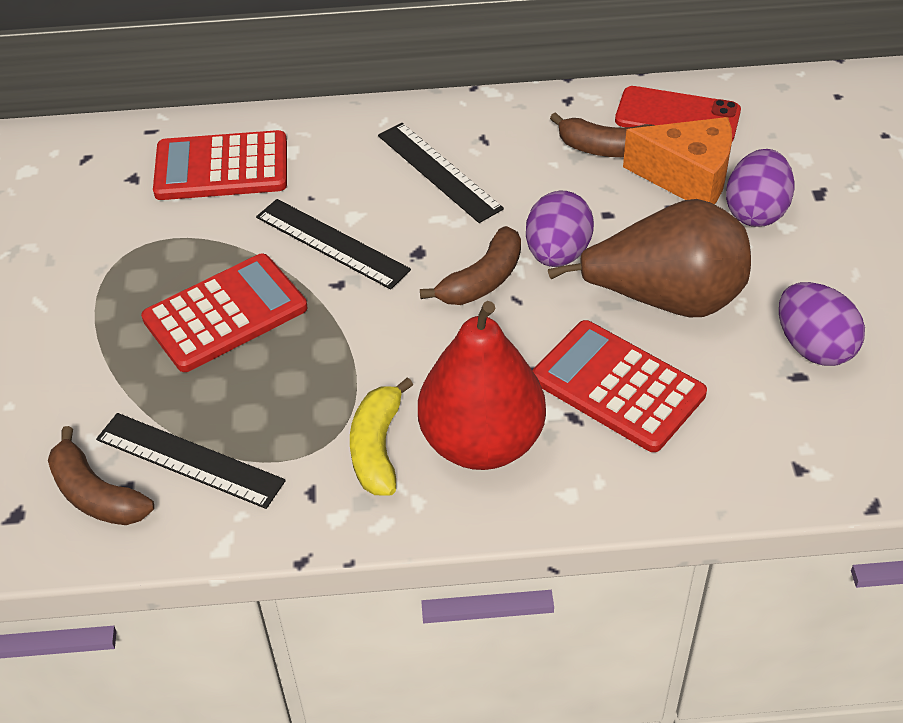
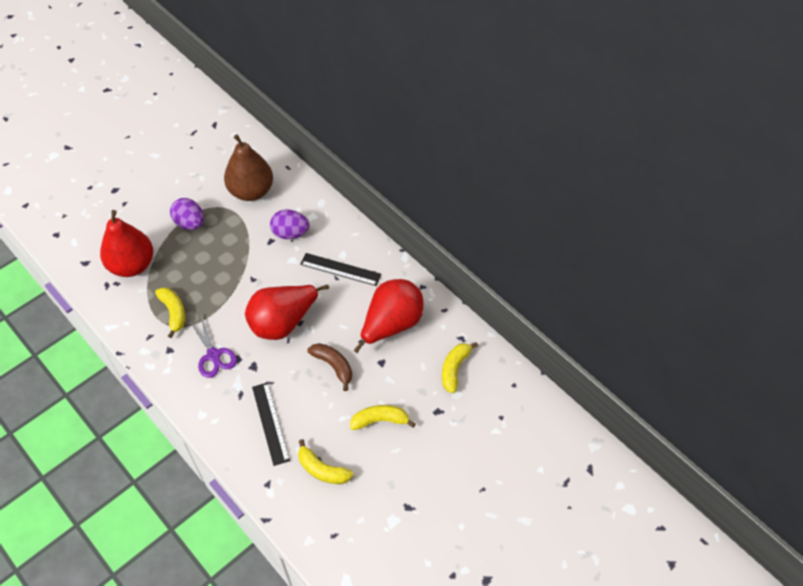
black ruler: [96,413,286,509] [256,199,411,290] [378,123,504,223] = 3 -> [252,382,290,466] [300,253,381,286] = 2
brown banana: [48,426,154,525] [420,226,521,305] [550,112,655,157] = 3 -> [307,343,352,391] = 1
orange cheese: [623,117,732,204] = 1 -> none = 0
purple egg: [526,190,594,267] [726,149,794,227] [779,282,865,366] = 3 -> [170,198,204,230] [270,210,309,239] = 2
purple scissors: none = 0 -> [188,315,237,378] = 1
red calculator: [141,254,307,372] [153,130,287,200] [532,320,707,452] = 3 -> none = 0
red pear: [418,301,546,470] = 1 -> [100,210,153,277] [245,284,329,340] [354,279,424,353] = 3
red phone: [615,86,741,141] = 1 -> none = 0
yellow banana: [350,377,413,495] = 1 -> [155,287,185,338] [298,439,353,484] [350,405,415,430] [442,342,478,393] = 4

